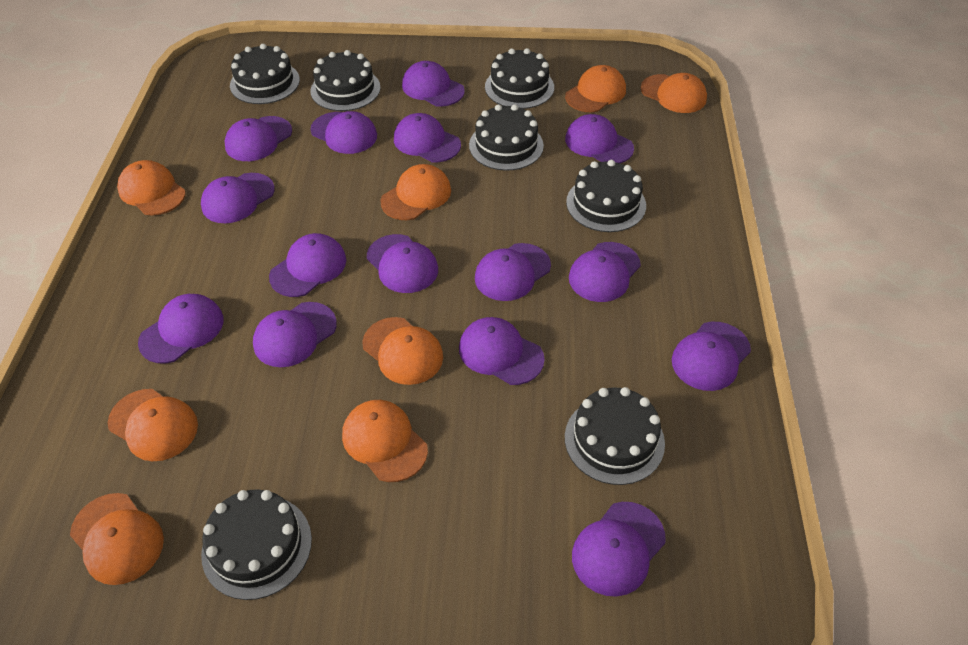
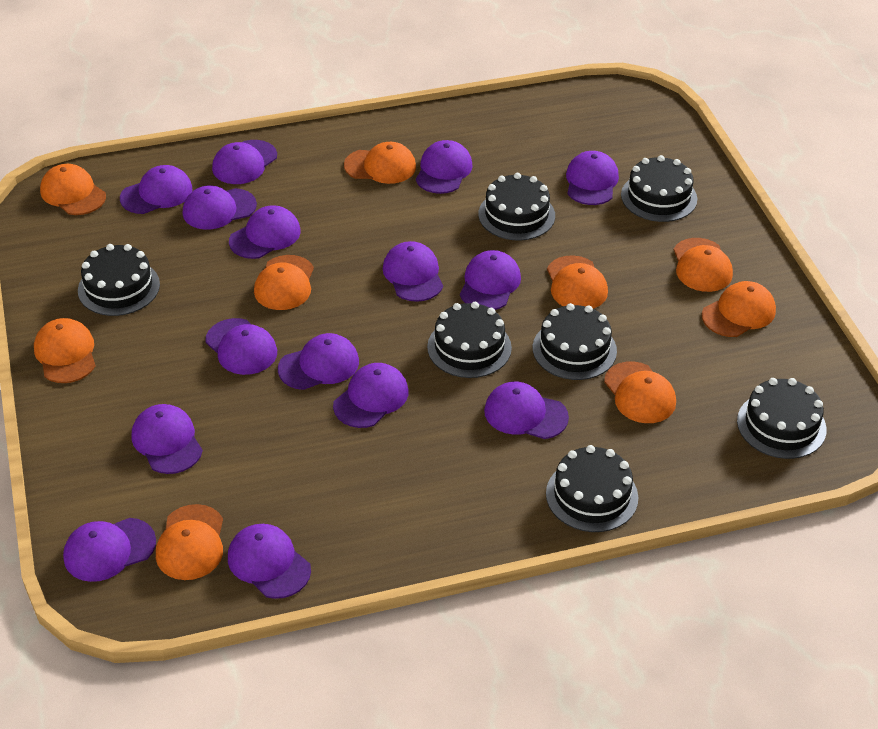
orange cap: [70,493,164,585] [108,389,198,461] [117,160,186,215] [342,400,428,482] [362,317,443,385] [380,164,451,220] [565,65,626,112] [641,73,707,113] = 8 -> [34,318,96,383] [40,164,106,215] [156,504,223,580] [254,255,314,310] [344,142,416,184] [547,255,608,309] [604,361,676,423] [674,238,733,292] [702,281,776,337] = 9

